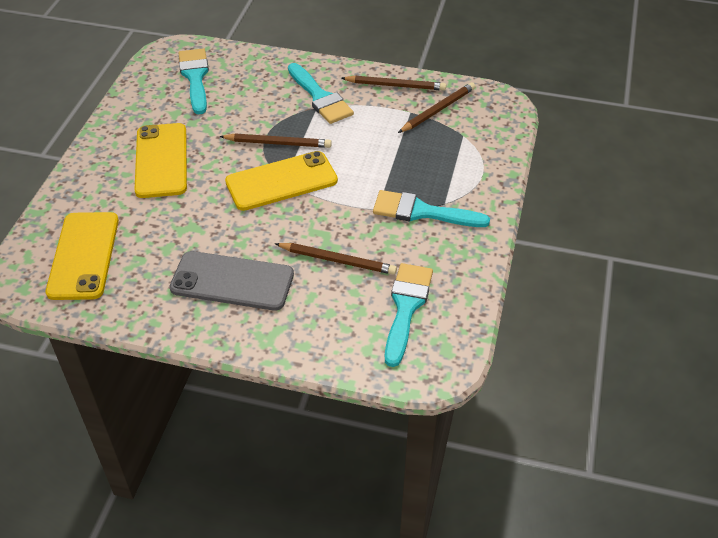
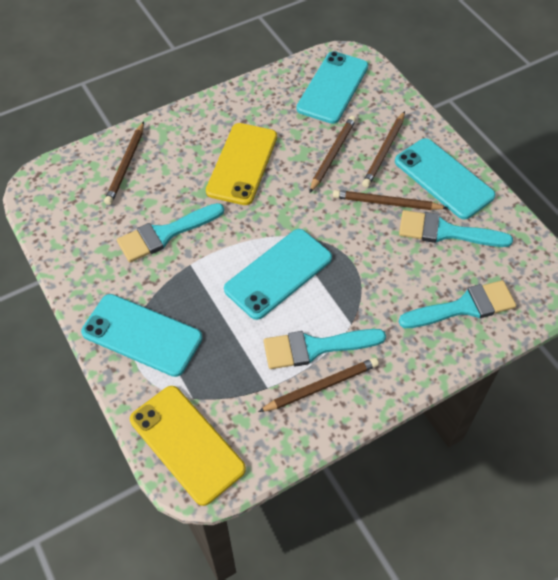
brown pencil: [219,134,332,148] [275,243,397,275] [341,75,446,91] [398,82,475,133] = 4 -> [104,121,144,205] [258,358,379,412] [309,116,356,193] [333,190,447,210] [362,111,405,188] = 5
grey phone: [170,251,294,311] = 1 -> none = 0
turquoise phone: none = 0 -> [81,294,202,377] [224,229,332,320] [296,51,368,124] [395,138,496,219] = 4
yellow phone: [46,212,119,300] [134,123,187,198] [225,151,338,211] = 3 -> [130,386,246,506] [206,123,277,205] = 2

